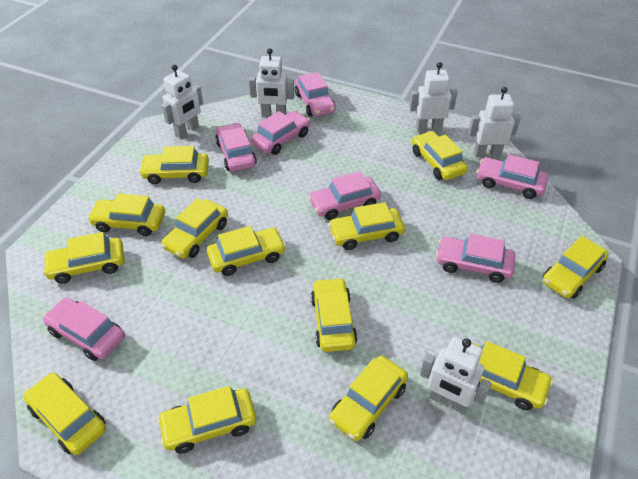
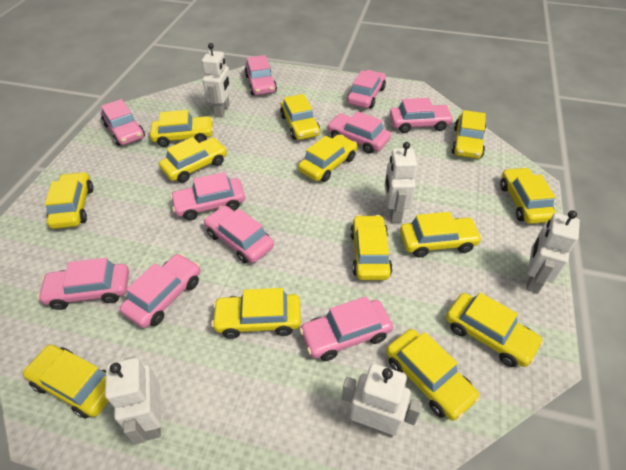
pink car: [43,297,125,361] [215,123,257,171] [251,111,310,155] [295,72,336,117] [308,171,381,220] [436,234,516,283] [477,154,548,199] = 7 -> [37,258,129,310] [101,99,145,146] [119,254,201,328] [170,172,245,220] [204,206,274,264] [244,55,277,95] [299,296,393,361] [327,111,391,154] [347,70,386,108] [390,98,454,133] = 10

